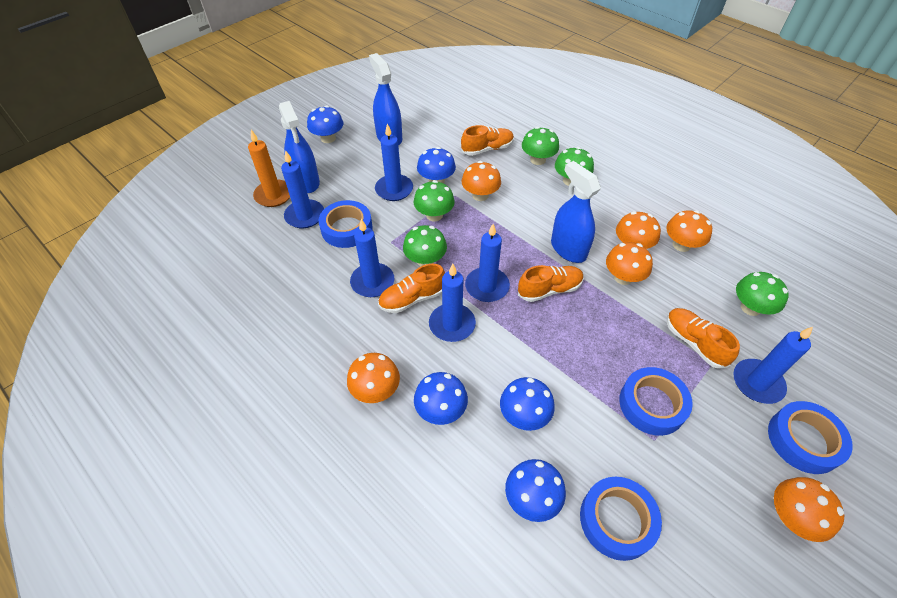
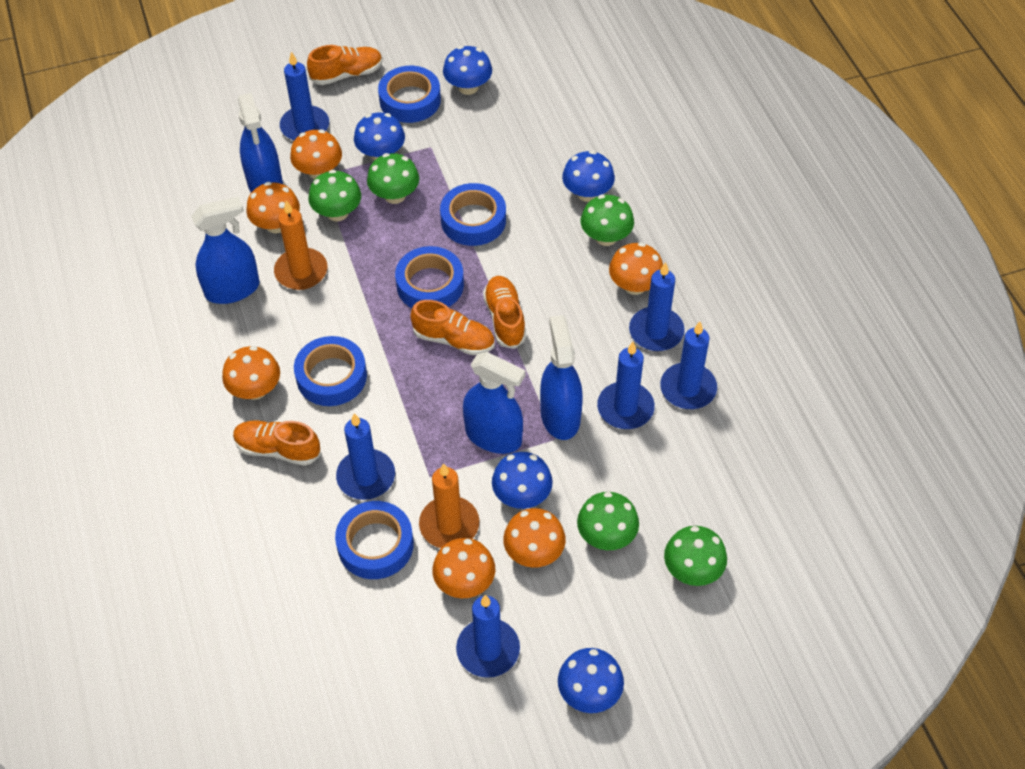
blue spray bottle: [279,101,320,193] [369,53,402,146] [551,161,601,263] = 3 -> [191,196,260,304] [238,93,283,192] [463,352,525,454] [540,315,583,440] = 4
blue tape: [319,200,373,248] [580,477,662,561] [619,367,693,436] [768,401,853,474] = 4 -> [294,336,367,406] [335,501,414,579] [378,66,441,123] [395,246,464,308] [440,183,506,246] = 5
orange candle: [248,130,290,207] = 1 -> [274,200,327,290] [419,463,479,548] = 2

